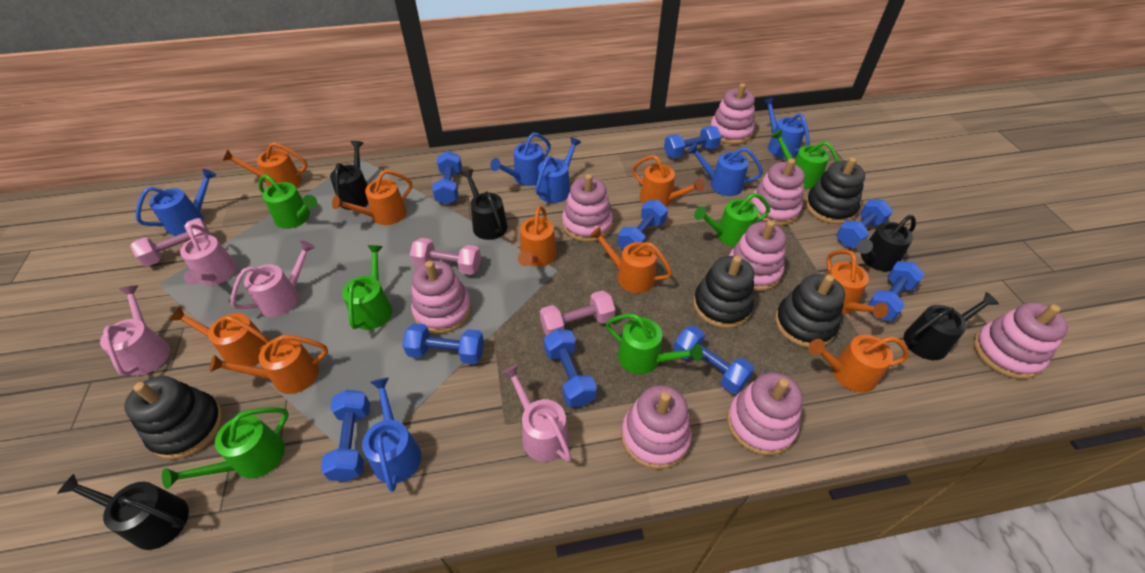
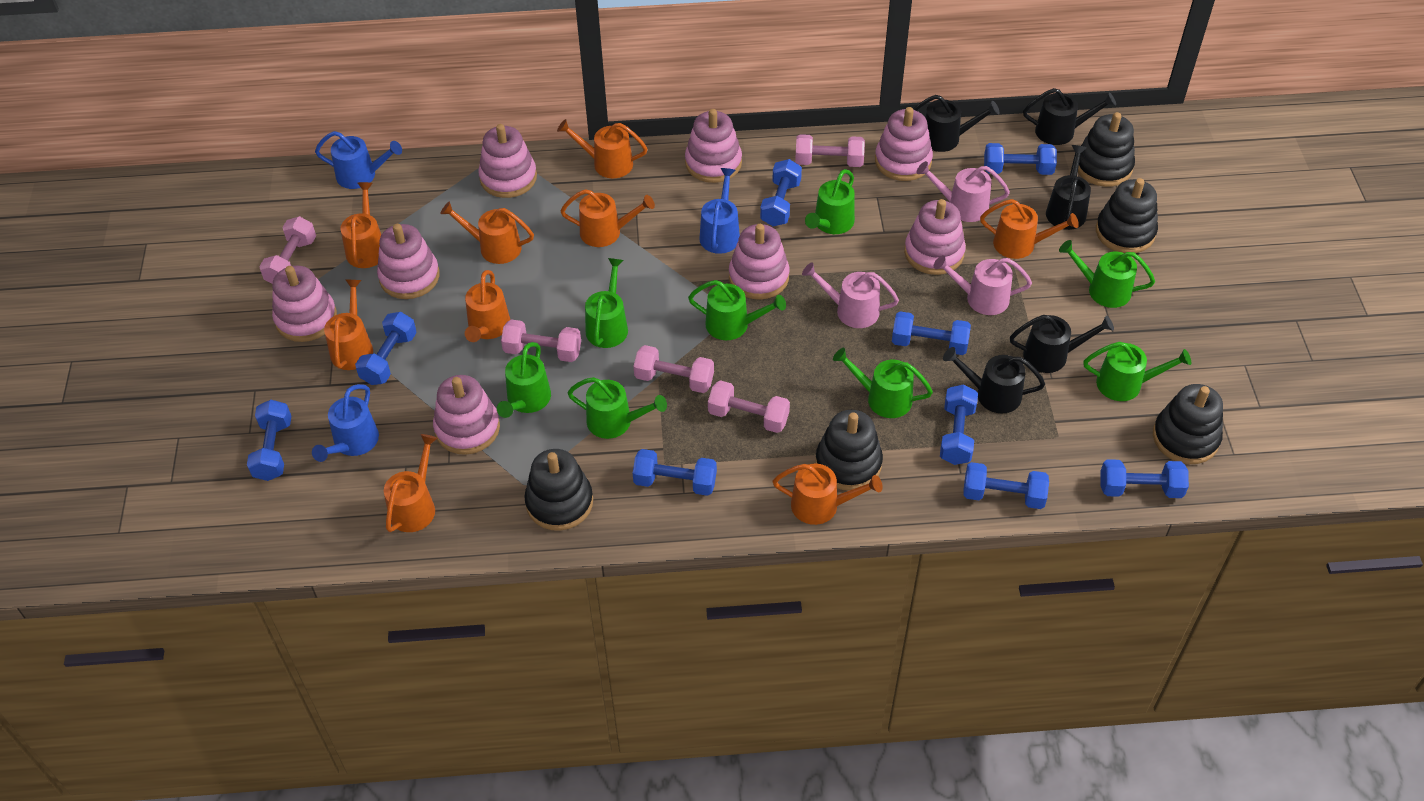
black stacking toy: [124,376,223,459] [693,256,754,328] [775,274,845,348] [805,157,865,224] = 4 -> [524,449,593,531] [815,410,883,490] [1078,112,1135,187] [1096,178,1158,253] [1153,384,1223,464] = 5
blue watering can: [136,169,217,235] [362,377,421,492] [490,132,551,186] [535,137,581,203] [687,143,763,196] [763,97,810,159] = 6 -> [312,384,379,462] [315,131,402,189] [699,168,740,254] = 3
green watering can: [162,407,289,489] [259,174,317,229] [342,245,392,330] [606,313,703,374] [694,193,770,247] [771,129,839,189] = 6 -> [497,342,551,418] [568,377,667,439] [585,258,628,348] [688,280,786,340] [805,169,855,234] [833,348,933,418] [1059,240,1155,308] [1084,342,1191,401] = 8
pink dumbbell: [130,218,212,267] [410,238,481,275] [540,290,615,336] = 3 -> [259,216,316,284] [501,319,581,362] [633,345,714,393] [708,380,790,433] [795,134,865,167] = 5
pink watering can: [100,286,170,376] [180,224,237,286] [231,240,315,317] [502,365,572,462] = 4 -> [802,263,899,328] [917,161,1010,222] [934,255,1032,315] = 3

